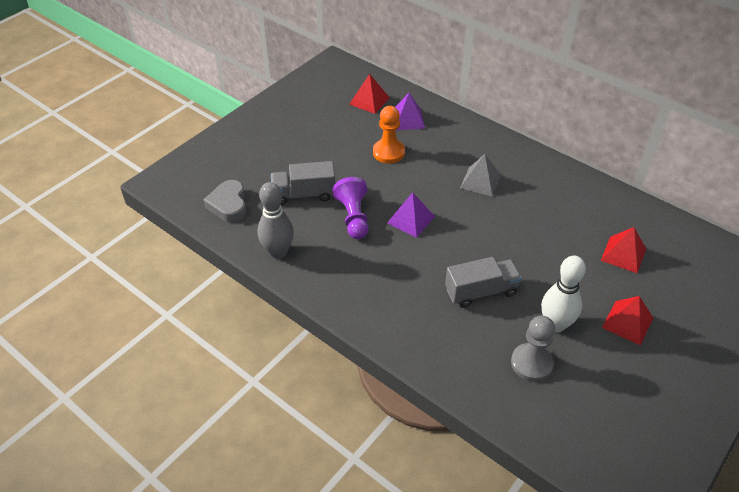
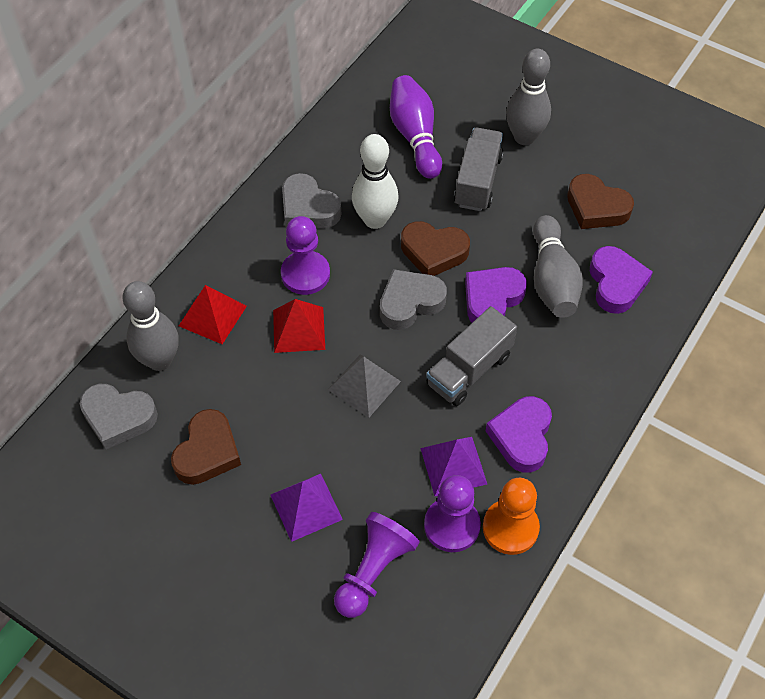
brown heart: none = 0 -> [171,409,241,485] [401,221,470,276] [567,174,634,229] = 3
grey bowling pin: [258,182,294,259] = 1 -> [123,281,179,371] [506,49,551,145] [533,215,583,318] = 3
grey heart: [203,180,246,223] = 1 -> [80,384,158,449] [282,173,341,229] [380,269,447,330] = 3
grey pawn: [511,316,555,381] = 1 -> none = 0
purple bowling pin: none = 0 -> [390,75,442,179] = 1
purple heart: none = 0 -> [465,267,527,323] [486,396,552,473] [590,246,653,314] = 3
purple pawn: [332,177,369,239] = 1 -> [281,216,330,295] [334,512,420,618] [424,475,481,552] = 3
red pyramid: [349,74,390,114] [601,227,646,274] [602,296,653,345] = 3 -> [179,285,247,344] [273,299,325,353] = 2

